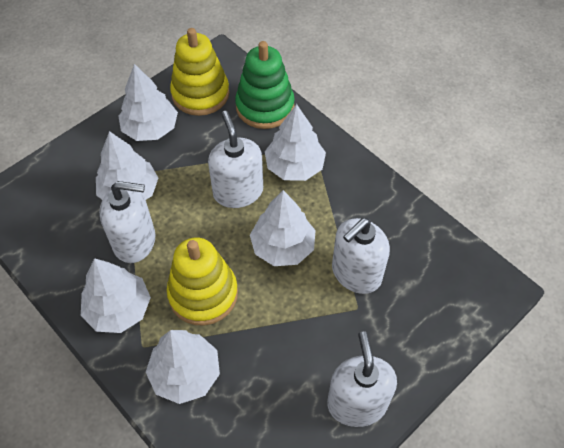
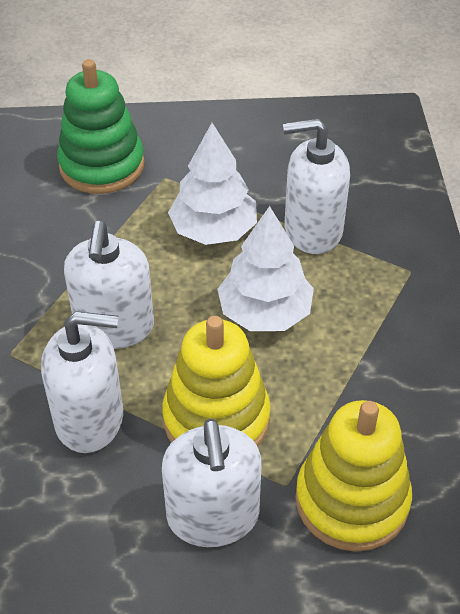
white tree: [81,258,151,333] [96,131,158,200] [118,64,178,141] [146,330,220,404] [250,190,316,266] [265,104,326,181] = 6 -> [168,123,257,245] [217,206,314,331] = 2

